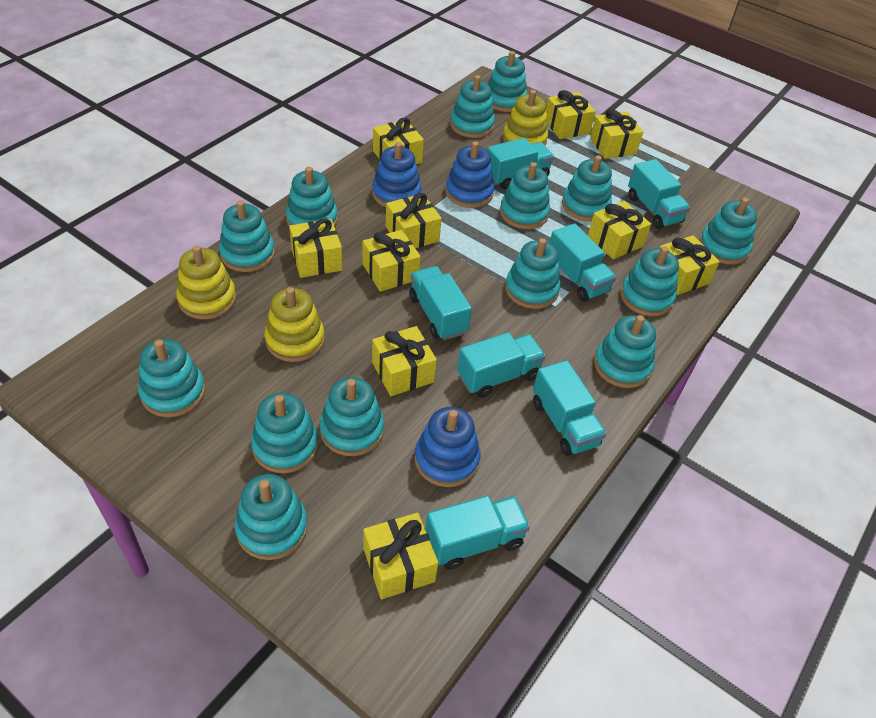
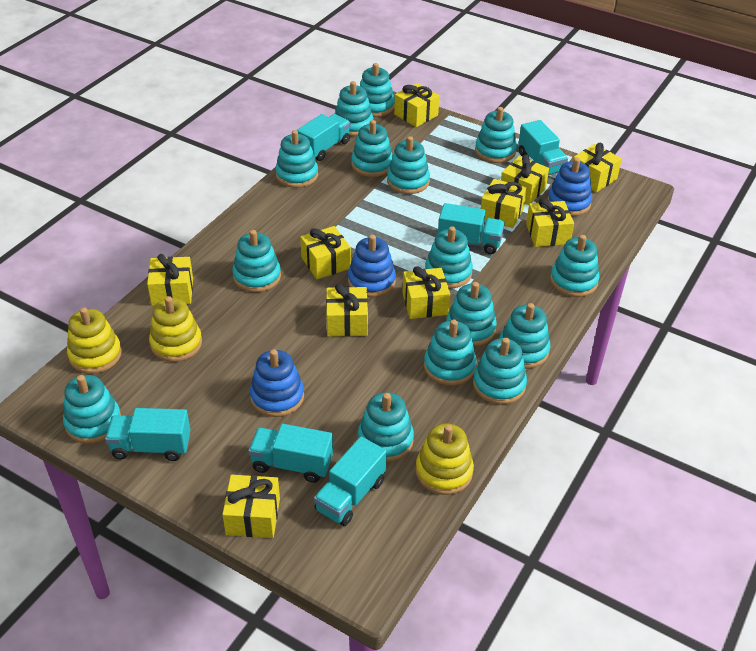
turquoise stacking toy: [138,339,205,417] [219,200,275,272] [235,474,308,560] [251,393,318,473] [286,167,338,227] [320,377,384,456] [450,75,495,138] [488,51,527,112] [500,162,550,229] [505,238,560,309] [562,155,612,222] [594,315,656,388] [621,246,679,316] [699,198,757,264] = 14 -> [63,375,121,444] [232,230,281,292] [275,130,318,188] [334,81,373,136] [351,120,393,177] [358,392,414,462] [360,63,395,117] [387,136,430,194] [424,319,477,386] [425,226,473,289] [446,282,497,346] [473,338,527,405] [475,107,517,163] [499,303,550,368] [550,235,600,297] = 15
turquoise truck: [409,266,472,340] [425,496,530,570] [457,332,546,398] [487,138,554,189] [533,360,607,456] [550,223,616,301] [628,159,690,229] = 7 -> [105,408,191,461] [248,424,333,483] [297,114,350,161] [314,436,387,526] [438,203,505,254] [519,120,568,175] = 6

